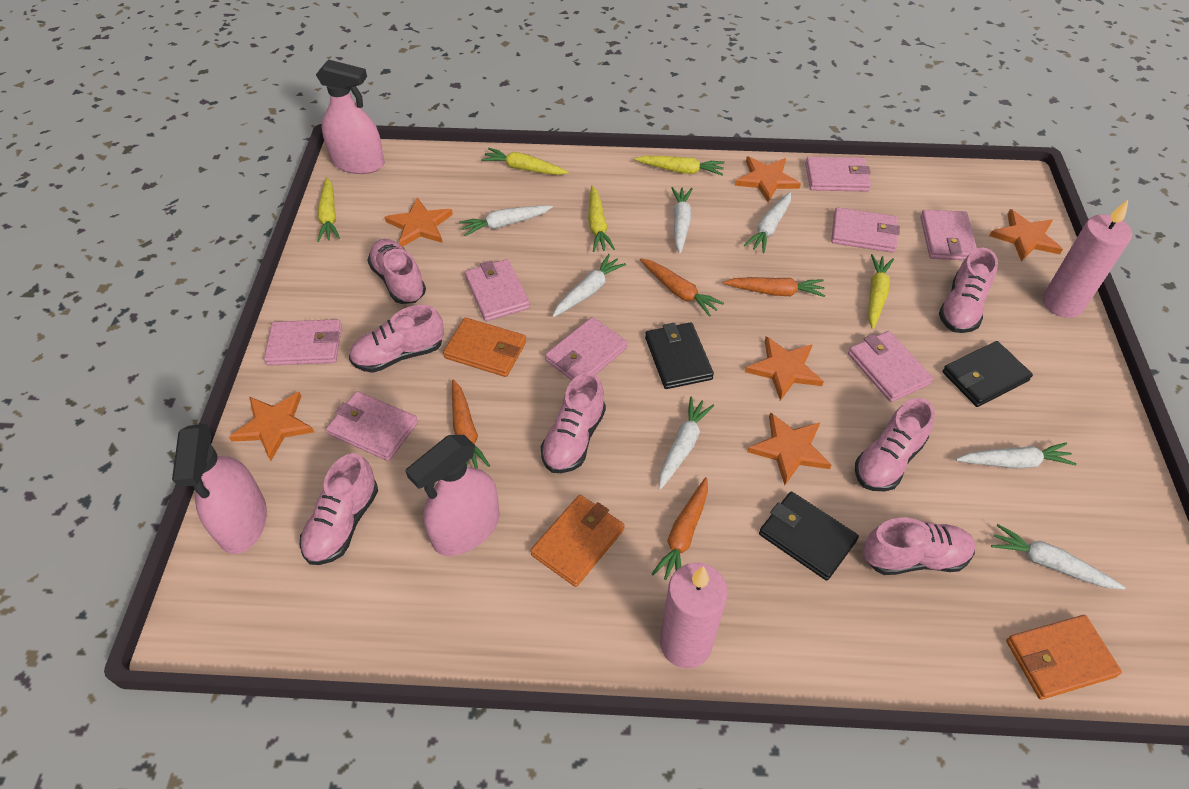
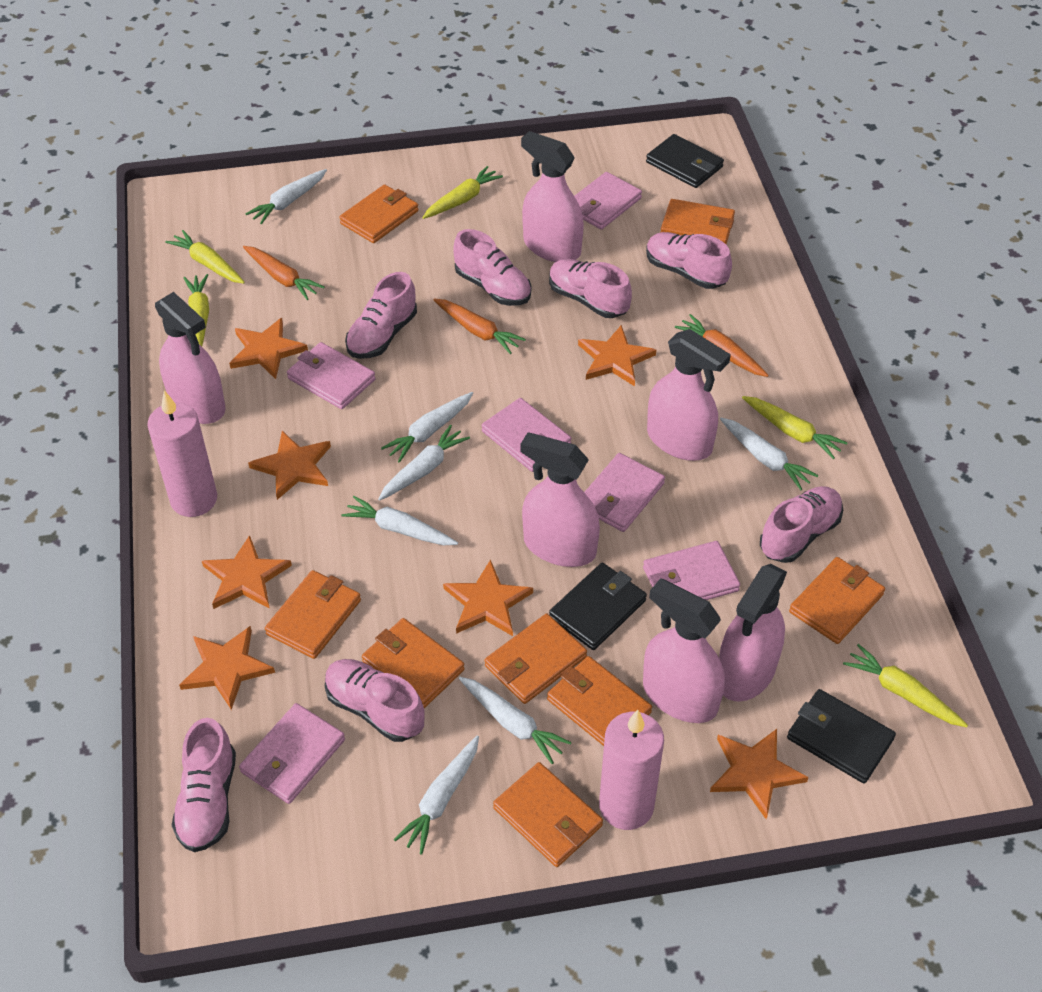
orange carrot: [452,379,490,469] [640,258,724,317] [651,477,708,580] [723,277,825,297] = 4 -> [243,246,325,300] [433,299,526,354] [675,314,769,377] = 3
orange star: [229,392,314,461] [385,197,453,247] [735,157,801,203] [745,336,824,401] [747,412,832,485] [989,209,1063,261] = 6 -> [179,626,275,710] [202,535,292,609] [229,318,308,379] [248,431,331,500] [443,559,533,636] [578,325,656,386] [710,729,809,819] = 7
orange wallet: [443,318,526,377] [530,495,625,587] [1006,615,1122,700] = 3 -> [265,570,361,659] [339,184,419,243] [362,618,465,708] [485,614,587,704] [493,762,603,867] [547,656,652,746] [660,199,735,244] [789,557,885,644] = 8
pink spray bottle: [172,424,267,554] [316,59,385,174] [406,435,499,556] = 3 -> [155,292,226,424] [520,433,600,567] [521,131,584,262] [643,578,725,723] [647,329,731,461] [719,564,787,702] = 6
pink wallet: [264,319,342,366] [326,391,418,461] [465,259,530,321] [545,317,628,380] [805,157,871,191] [831,207,900,253] [848,331,933,402] [920,210,977,260] = 8 -> [239,703,345,804] [287,342,376,409] [482,398,571,472] [574,172,642,230] [584,453,665,532] [643,541,740,600] = 6

